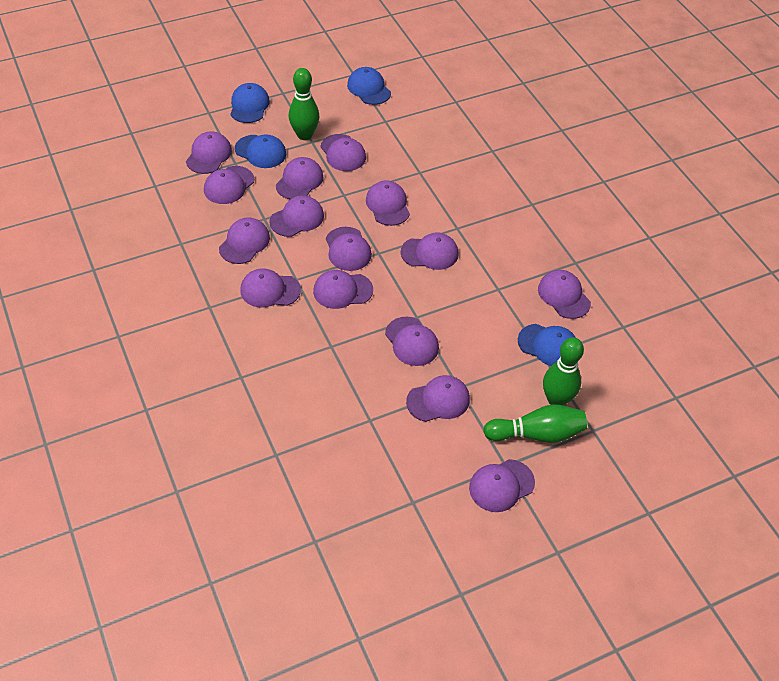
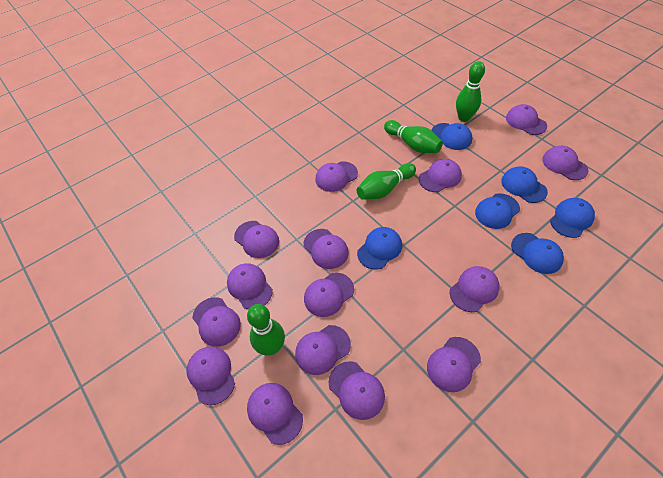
blue cap: [230,83,270,123] [235,134,286,168] [347,67,391,105] [518,324,576,366] = 4 -> [357,227,402,269] [431,123,472,150] [475,193,520,229] [501,166,548,203] [511,233,564,274] [550,198,595,238] = 6
green bowling pin: [288,68,320,140] [483,404,587,443] [543,337,584,406] = 3 -> [247,304,285,355] [357,163,416,200] [384,120,443,153] [456,61,485,122] = 4

